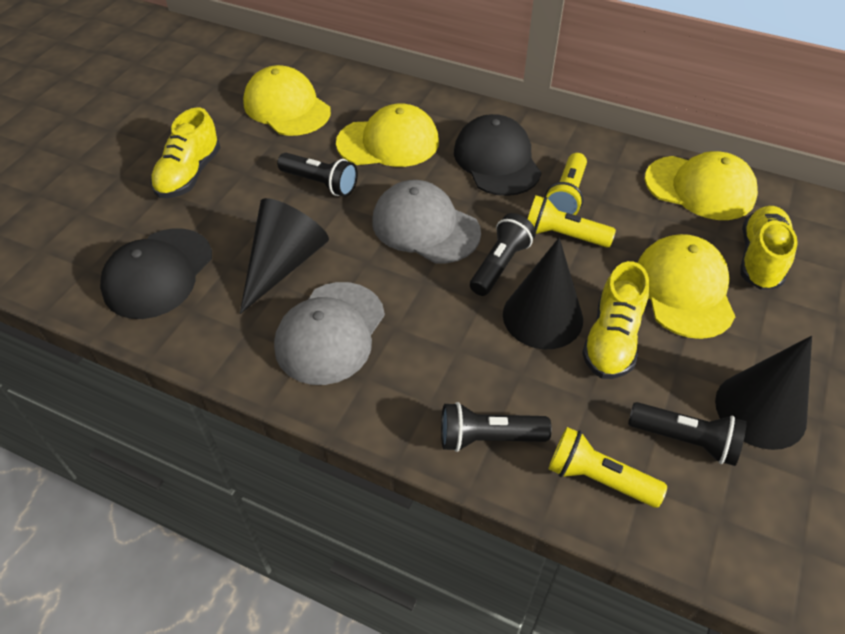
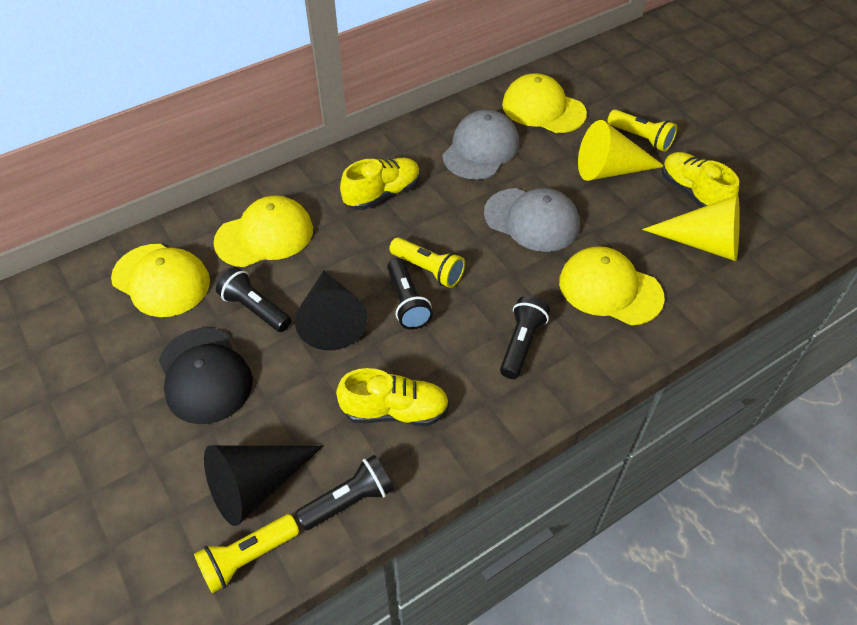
black cap: [100,228,212,319] [454,114,542,196] = 2 -> [159,328,253,424] = 1
black cone: [240,198,329,314] [503,238,583,349] [715,336,812,450] = 3 -> [204,445,323,526] [295,270,368,350] = 2
yellow cone: none = 0 -> [578,120,663,181] [642,195,740,261] = 2

